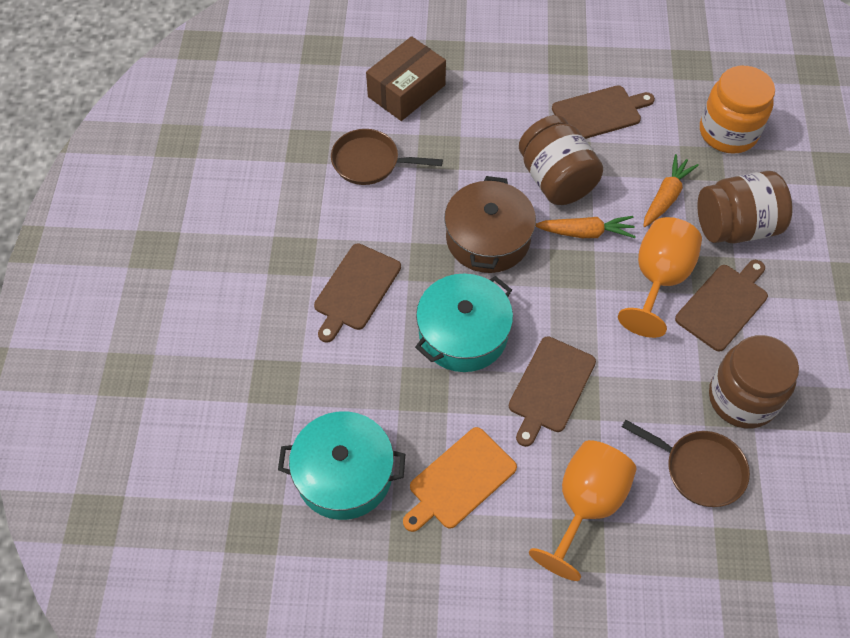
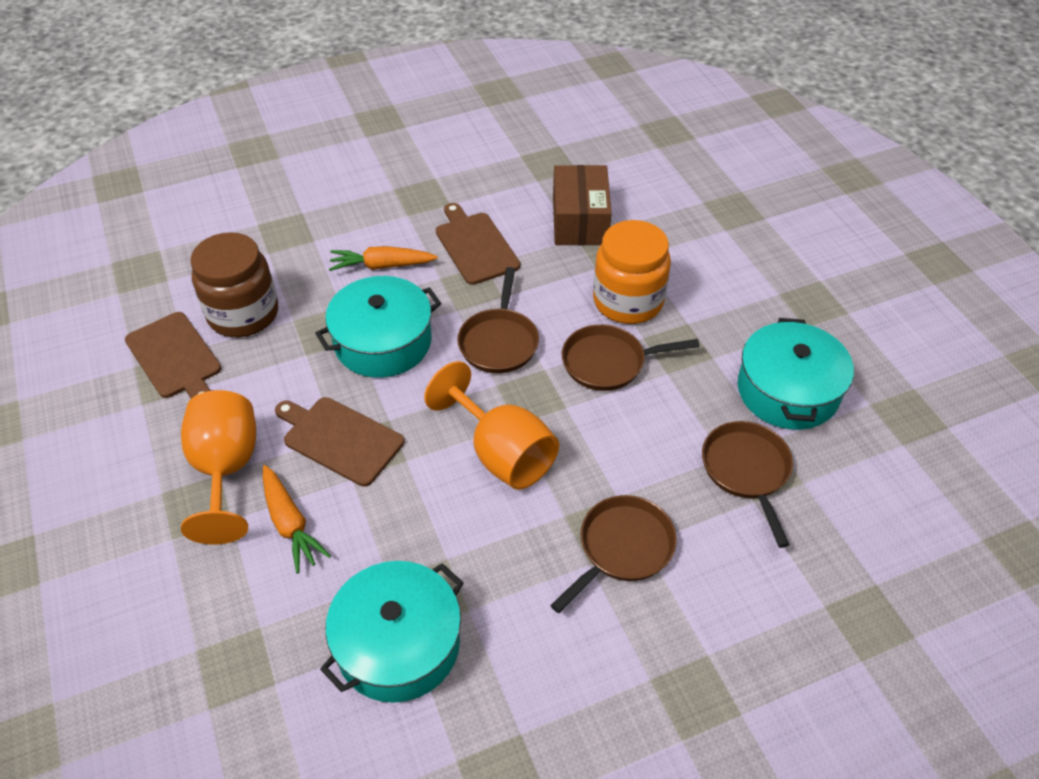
brown cutting board: [314,243,401,343] [509,336,596,447] [552,85,655,139] [675,260,768,352] = 4 -> [125,312,221,398] [275,397,404,487] [436,203,520,285] = 3
brown jar: [519,115,603,205] [697,171,792,243] [709,335,799,429] = 3 -> [190,232,278,337] = 1
brown pan: [331,129,443,185] [622,419,750,507] = 2 -> [457,267,539,373] [550,495,677,613] [562,324,700,391] [702,421,793,548] = 4
brown pot: [444,176,536,273] = 1 -> none = 0
orange cutting board: [403,427,517,532] = 1 -> none = 0
turquoise pot: [278,411,405,520] [415,274,513,372] = 2 -> [315,276,441,378] [320,561,464,703] [738,318,854,430] = 3

